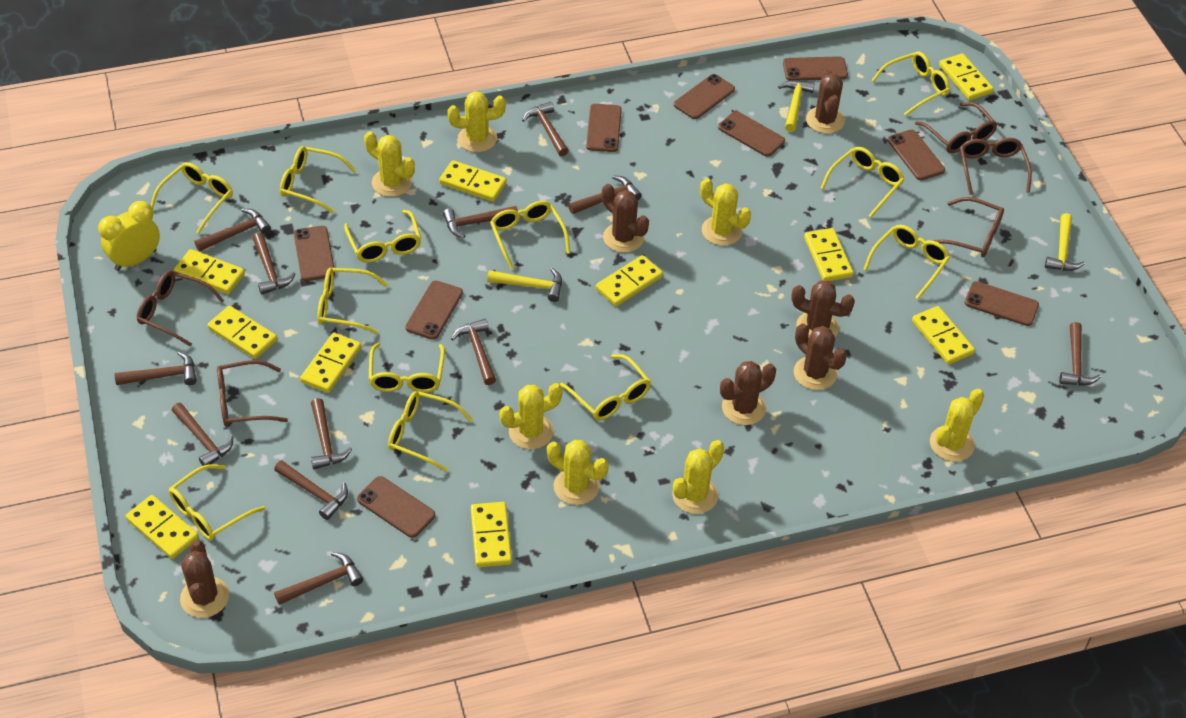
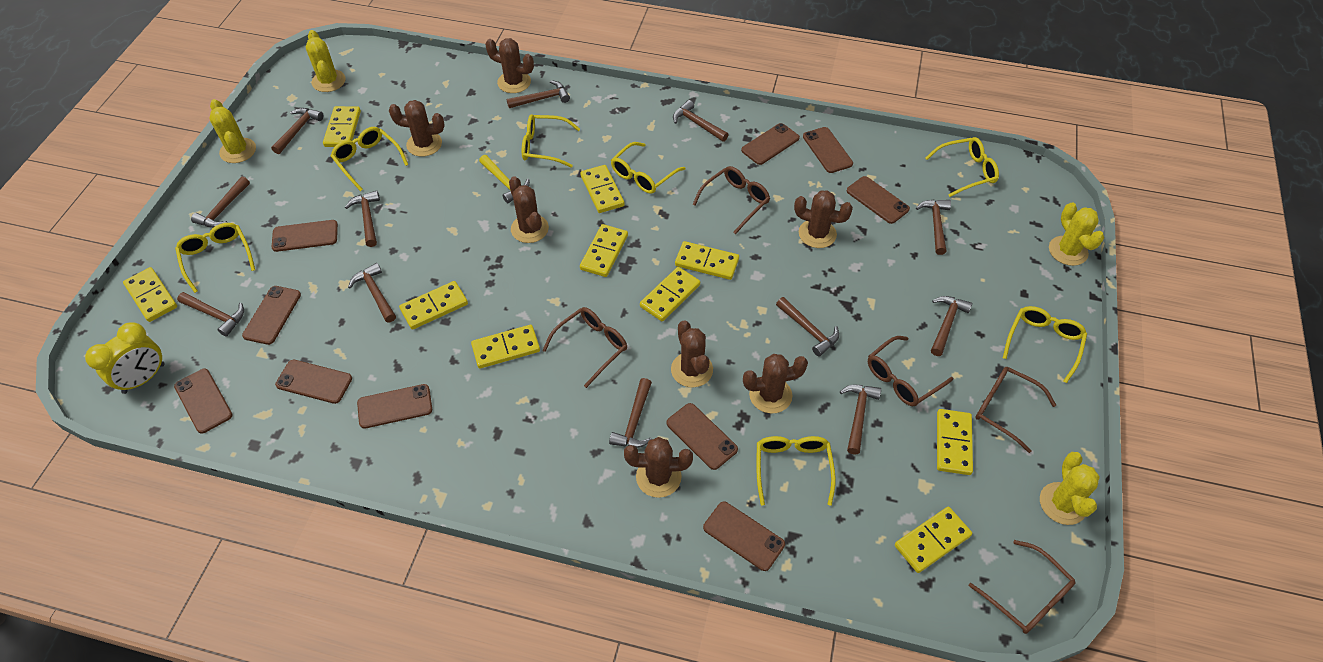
brown cactus: [180,540,229,618] [602,184,649,253] [720,361,776,425] [791,280,855,337] [794,324,847,390] [806,70,845,134] = 6 -> [389,100,445,157] [485,38,534,93] [509,176,549,243] [624,437,693,498] [671,320,713,387] [743,354,808,413] [794,190,853,248] = 7
brown phone: [294,226,335,281] [357,476,435,538] [405,281,463,340] [586,104,622,152] [674,74,735,119] [718,111,785,157] [783,56,848,81] [888,130,945,180] [965,281,1039,326] = 9 -> [174,369,233,434] [242,286,301,345] [272,220,338,252] [275,360,352,404] [357,384,432,429] [666,403,738,470] [703,502,785,571] [741,123,800,165] [803,127,853,173] [847,176,910,224] = 10
yellow cactus: [364,131,415,197] [447,91,506,152] [500,383,563,449] [547,440,609,505] [672,440,724,514] [700,178,751,246] [930,389,984,462] = 7 -> [209,99,256,163] [306,30,346,92] [1040,452,1100,525] [1049,202,1104,266] = 4
yellow glasses: [150,162,233,234] [169,464,265,540] [280,146,356,213] [318,268,388,334] [344,210,421,263] [369,343,445,393] [388,391,473,472] [490,201,570,270] [560,354,651,420] [820,147,905,218] [863,225,950,299] [871,51,950,116] = 12 -> [175,223,255,293] [331,127,408,191] [522,114,580,168] [611,142,685,194] [757,436,836,506] [925,137,999,197] [1003,306,1087,383] = 7
yellow hammer: [487,268,562,302] [778,80,815,132] [1045,213,1085,271] = 3 -> [479,155,530,203] = 1

